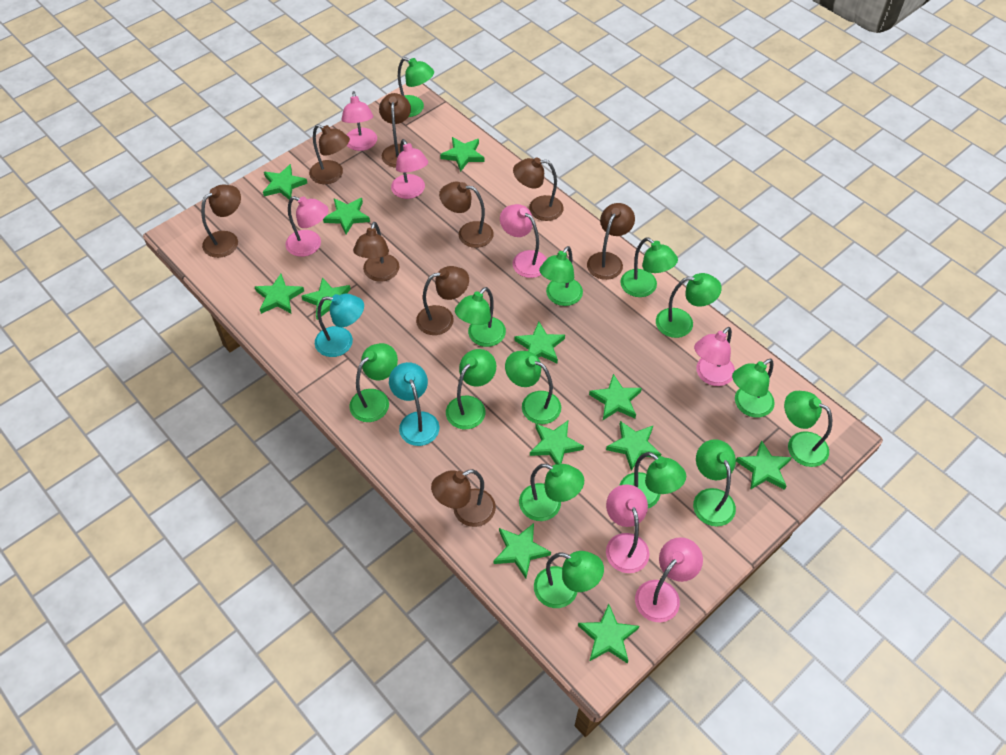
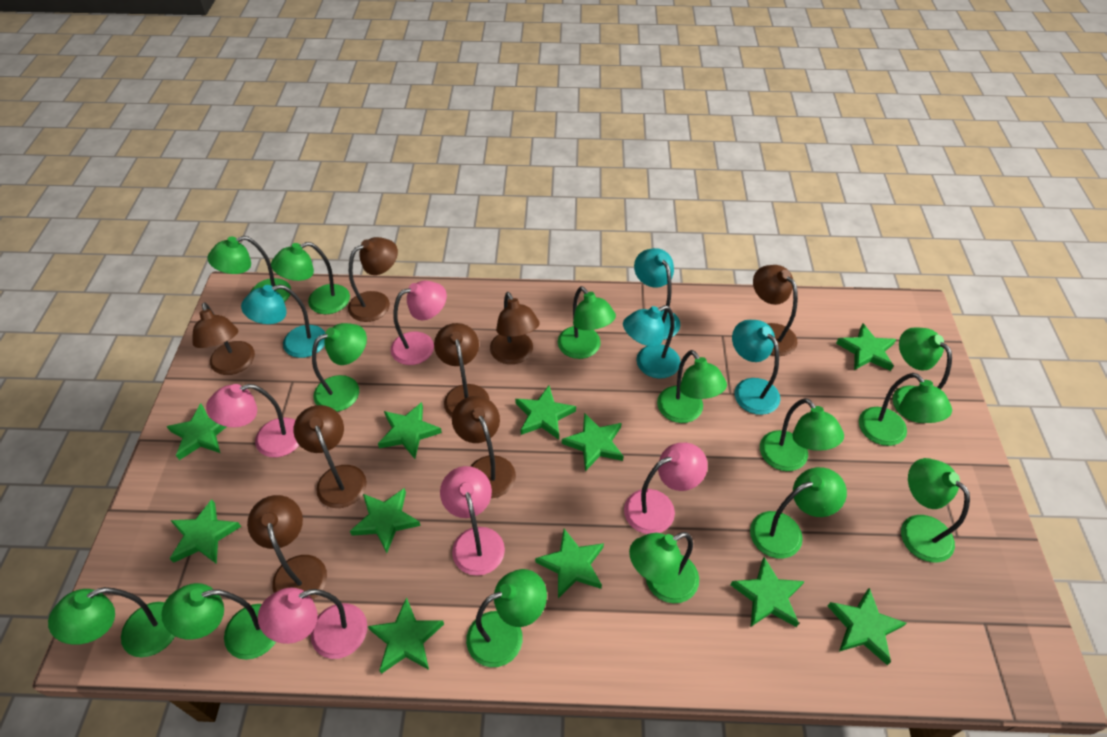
brown lamp: [201,185,241,258] [309,124,350,184] [353,222,399,282] [379,93,411,168] [416,266,469,335] [431,469,496,527] [439,182,494,248] [513,157,564,221] [587,203,635,280] = 9 -> [193,302,255,375] [247,495,327,600] [294,405,367,508] [348,237,398,322] [434,323,490,417] [452,396,516,498] [490,292,539,364] [753,265,798,356] = 8
green star: [255,274,304,314] [263,164,307,200] [301,277,351,320] [323,198,370,234] [440,137,484,172] [494,523,551,579] [515,322,565,363] [530,421,584,465] [578,604,639,664] [589,374,642,420] [606,421,661,471] [736,440,792,490] = 12 -> [167,403,226,460] [170,499,241,564] [350,488,421,553] [368,597,444,674] [378,402,442,459] [515,386,576,440] [535,529,604,598] [562,413,623,471] [731,557,805,627] [828,588,906,665] [836,323,896,371] = 11
pink lamp: [285,196,328,257] [341,91,377,151] [391,139,428,199] [500,204,547,278] [606,484,649,573] [635,537,703,622] [694,327,735,386] = 7 -> [206,384,299,457] [258,588,367,659] [390,281,447,365] [440,466,505,576] [624,443,708,534] = 5
turquoise lamp: [315,294,364,357] [389,362,439,446] = 2 -> [241,285,325,358] [623,305,681,379] [634,248,680,340] [732,320,780,415] = 4

